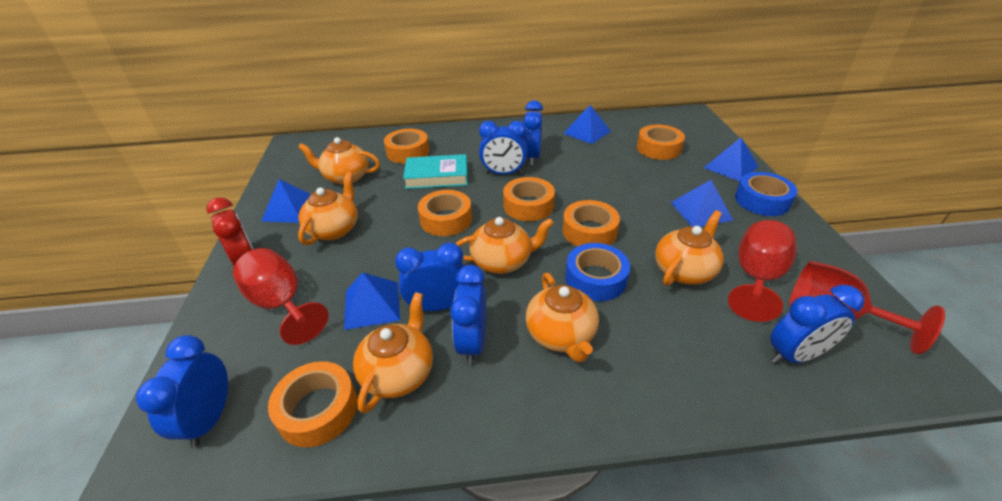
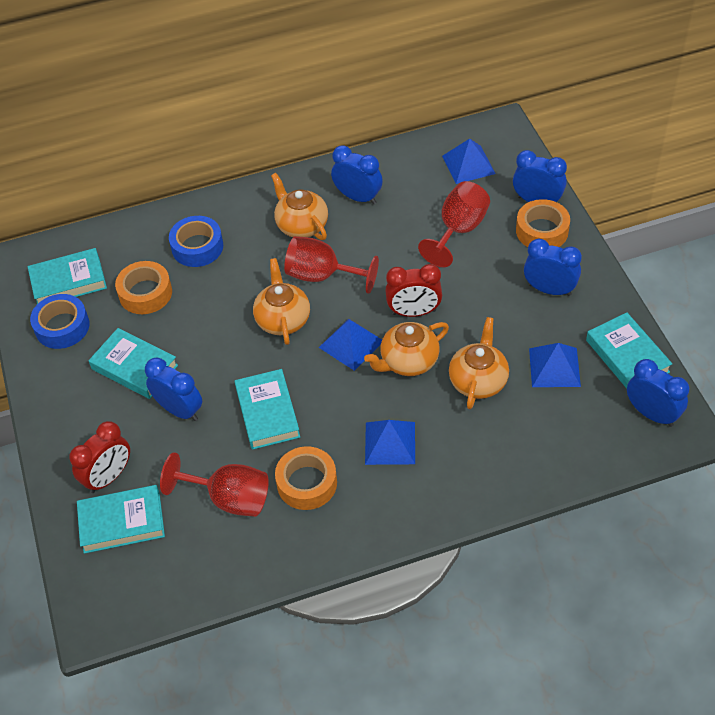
blue clock: [136,335,228,448] [395,242,464,311] [450,265,486,364] [479,121,527,174] [523,100,543,165] [770,285,864,364] = 6 -> [145,358,202,421] [331,145,383,204] [513,150,567,202] [524,239,582,296] [627,359,689,427] = 5
blue pyramid: [261,179,311,223] [344,272,400,330] [563,105,611,144] [670,180,734,227] [704,138,758,181] = 5 -> [319,319,382,371] [365,420,415,465] [442,139,496,184] [529,343,581,387] = 4
orange tape: [268,361,357,447] [384,129,429,163] [418,190,472,236] [503,177,555,221] [562,200,620,247] [637,125,685,160] = 6 -> [115,261,172,314] [275,446,337,510] [516,199,570,247] = 3
orange teapot: [298,137,380,185] [298,172,358,245] [353,292,433,413] [455,217,554,274] [526,273,599,363] [655,210,724,286] = 6 -> [253,258,310,345] [271,173,328,240] [364,322,449,376] [449,317,509,409] = 4
red clock: [206,197,254,266] = 1 -> [69,421,130,493] [385,264,442,317] = 2
turquoise book: [403,154,468,189] = 1 -> [28,248,107,304] [77,485,165,554] [89,328,178,399] [235,369,300,450] [586,312,672,389] = 5

